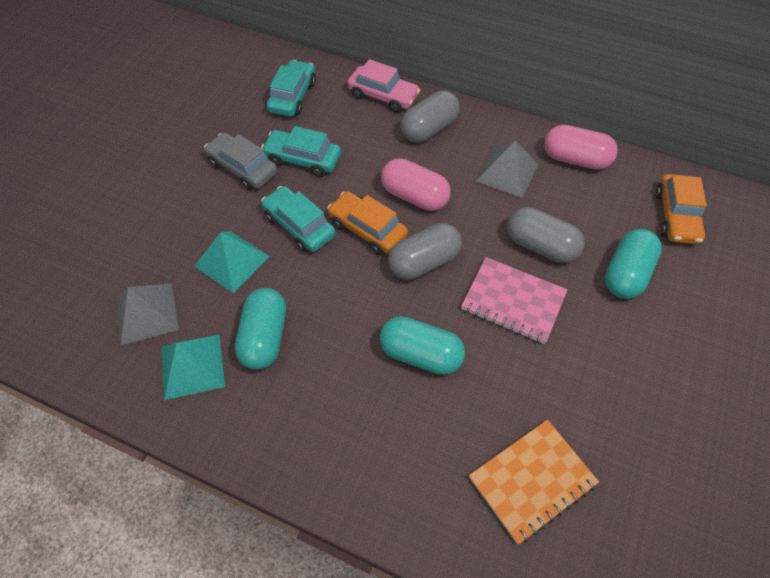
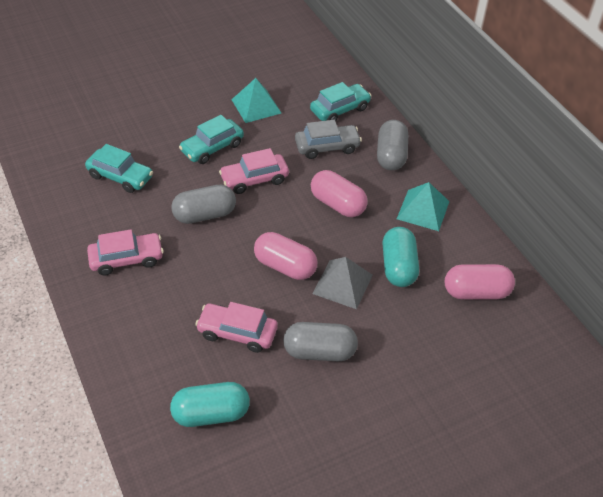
grey pyramid: [116,283,179,345] [476,140,538,198] = 2 -> [312,257,373,309] = 1
orange car: [327,191,408,255] [656,174,707,244] = 2 -> none = 0
orange notebook: [469,420,599,544] = 1 -> none = 0
pink capsule: [381,158,451,211] [544,125,618,170] = 2 -> [254,232,317,280] [311,170,368,217] [445,264,515,300] = 3
pink car: [347,59,420,113] = 1 -> [87,229,164,276] [195,302,277,353] [219,148,289,194] = 3
pink notebook: [461,257,568,344] = 1 -> none = 0
turquoise capsule: [235,288,286,370] [380,316,465,375] [605,229,662,299] = 3 -> [170,382,250,427] [382,227,419,287] = 2

